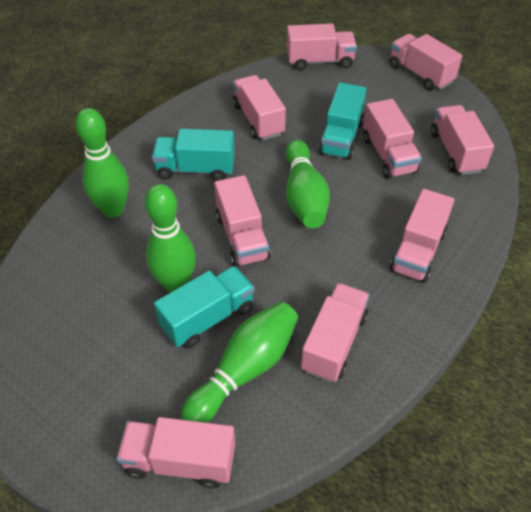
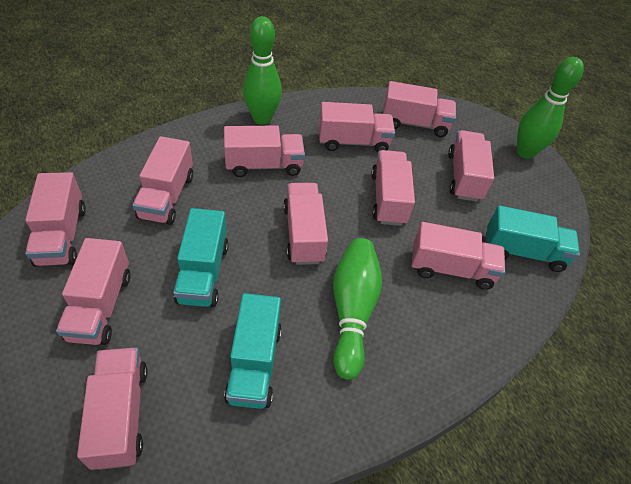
green bowling pin: [76,108,129,218] [145,184,196,292] [181,301,298,423] [286,140,330,228] = 4 -> [243,16,282,125] [333,238,382,380] [517,57,584,159] = 3
pink truck: [116,417,235,489] [214,175,271,267] [233,75,286,140] [287,24,357,70] [301,283,369,382] [363,99,422,179] [389,189,454,283] [390,34,462,91] [431,105,494,175] = 9 -> [25,172,86,266] [56,238,130,345] [77,347,148,470] [132,136,193,225] [224,125,305,177] [283,183,328,265] [319,102,395,153] [371,150,415,226] [383,81,456,137] [411,222,505,290] [448,130,494,202] = 11

